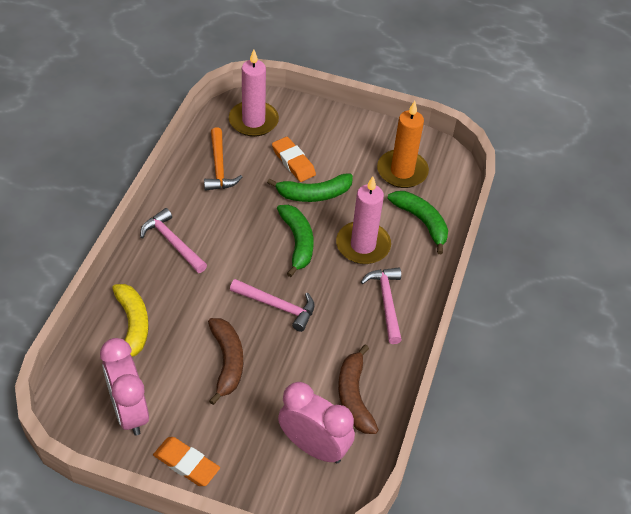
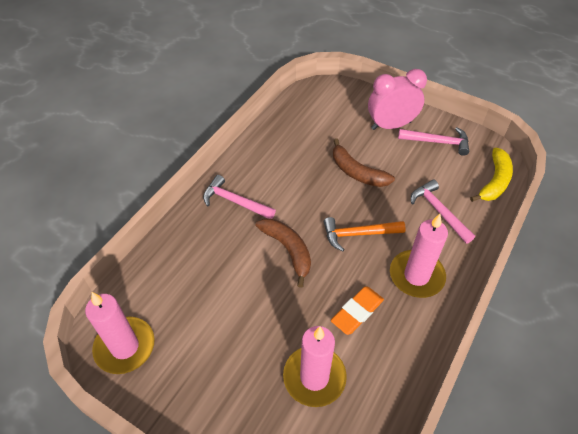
green banana: [267,173,353,202] [277,205,314,277] [388,191,448,254] = 3 -> none = 0
orange candle: [377,101,429,188] = 1 -> none = 0
orange eraser: [153,437,220,486] [272,137,316,182] = 2 -> [331,287,384,335] = 1
pink candle: [229,49,279,137] [336,176,391,264] = 2 -> [85,292,155,374] [283,326,347,407] [390,214,448,298] = 3
pink clock: [100,338,149,436] [278,382,355,463] = 2 -> [368,69,427,130] = 1

